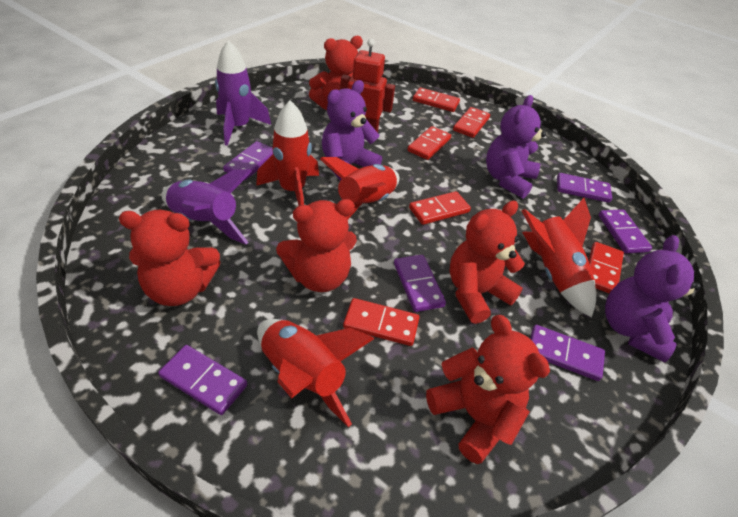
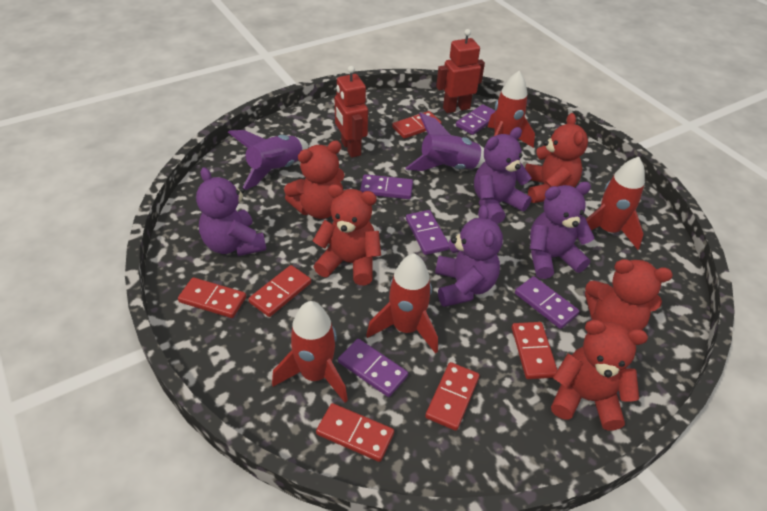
purple domino: [158,345,247,415] [223,141,273,180] [394,255,446,312] [530,325,605,381] [557,173,612,203] [599,209,652,253] = 6 -> [338,339,408,397] [360,174,413,199] [406,210,449,255] [456,104,495,135] [515,276,580,329] = 5
purple teddy bear: [322,80,382,181] [486,95,546,199] [605,235,701,363] = 3 -> [196,167,266,256] [435,205,503,307] [474,127,532,224] [530,182,595,279] = 4
red robot: [340,39,395,133] = 1 -> [335,66,368,158] [436,29,485,113] = 2

